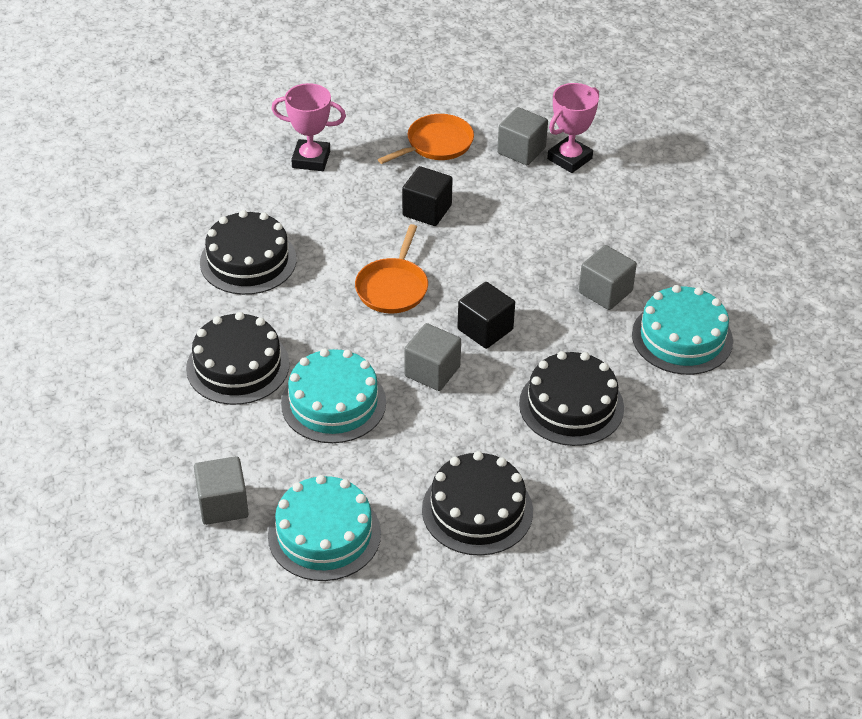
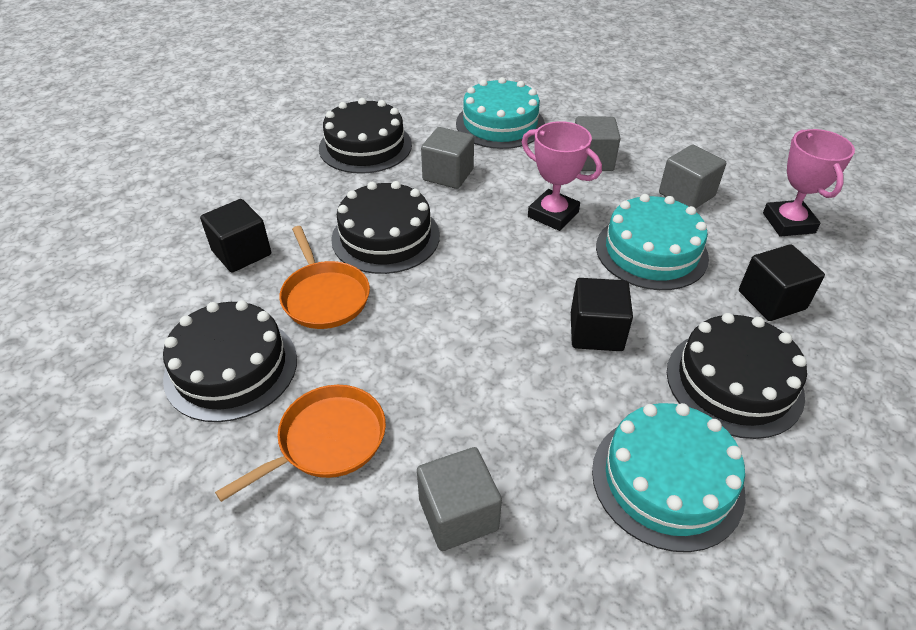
black cube: [402,166,453,226] [457,282,515,349] = 2 -> [200,199,271,272] [571,278,633,351] [739,244,825,321] = 3

